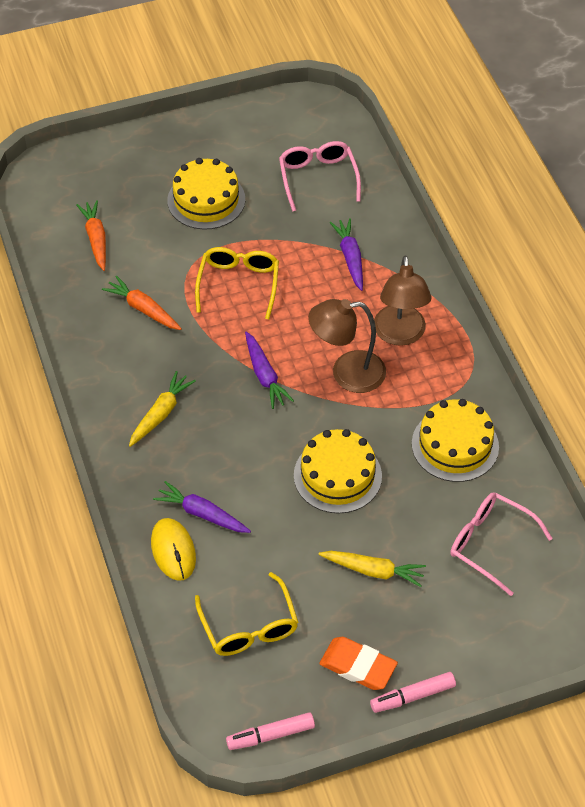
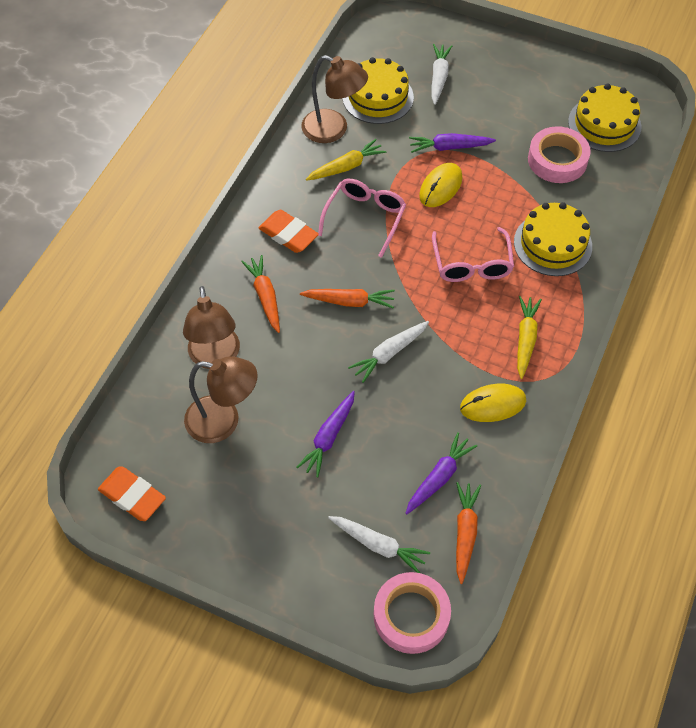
brown lamp: [308,299,386,393] [374,255,431,346] = 2 -> [183,286,240,369] [184,356,258,443] [301,55,368,143] = 3
orange carrot: [76,200,106,271] [102,275,182,330] = 2 -> [241,255,280,333] [300,289,395,308] [456,482,481,584] = 3
orange eraser: [319,637,398,690] = 1 -> [98,467,166,521] [258,210,319,253] = 2
pink marker: [226,712,315,750] [370,672,456,713] = 2 -> none = 0
pink tape: none = 0 -> [374,572,451,654] [528,126,591,183] = 2
white carrot: none = 0 -> [328,516,430,573] [348,321,429,383] [431,44,452,105] = 3
yellow glasses: [195,247,279,320] [195,572,298,656] = 2 -> none = 0
yellow mouse: [151,518,196,581] = 1 -> [419,163,463,207] [460,384,526,422] = 2

